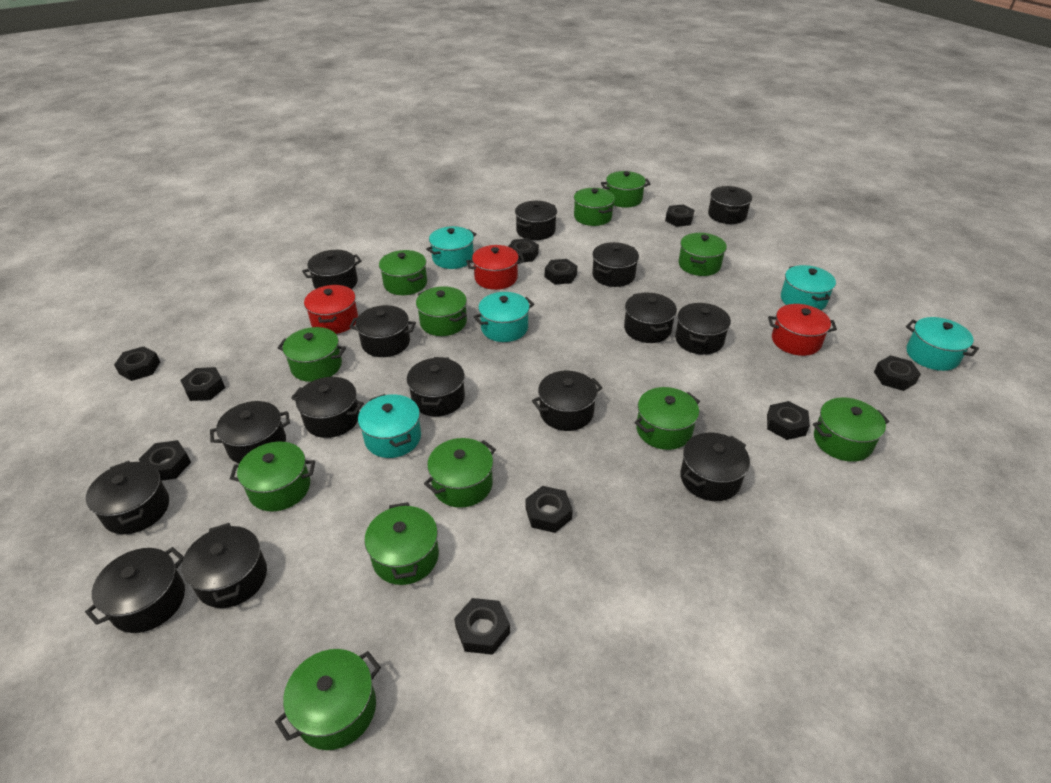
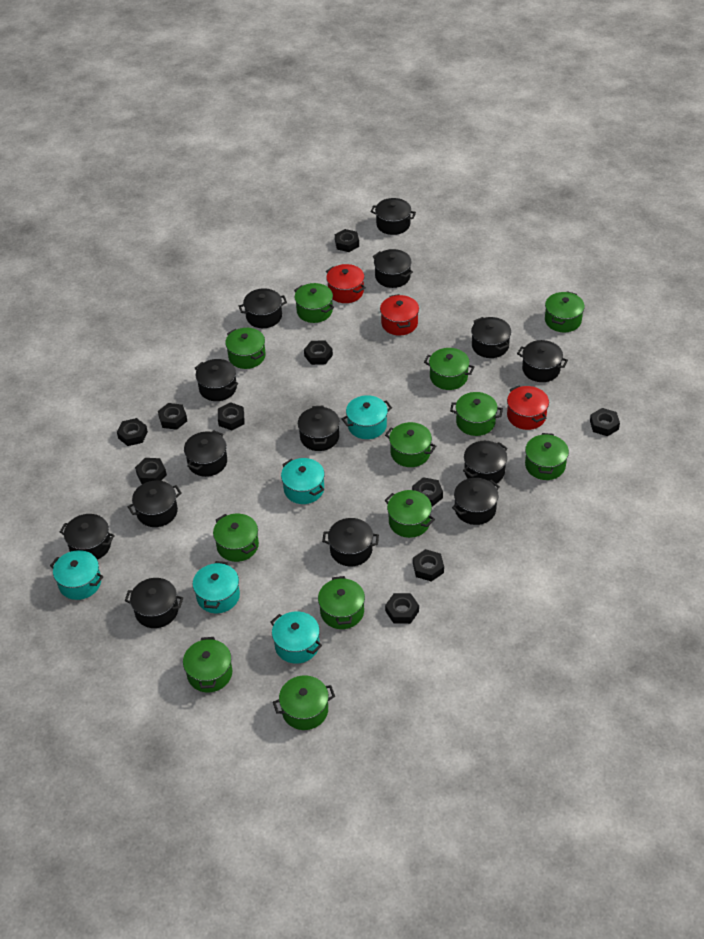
black pot: [85,547,185,633] [86,461,169,534] [181,523,267,608] [210,401,290,464] [291,377,364,438] [302,250,362,289] [350,305,416,357] [407,357,465,416] [515,201,557,240] [532,371,603,431] [592,242,639,287] [624,292,677,343] [675,303,731,355] [680,433,750,501] [708,186,752,224] = 15 -> [60,514,115,560] [125,578,183,628] [128,480,181,527] [184,430,227,477] [194,359,238,401] [239,288,287,328] [298,406,340,451] [322,518,379,566] [371,198,416,235] [373,249,413,288] [452,478,500,525] [463,441,507,485] [471,317,511,358] [517,340,568,382] = 14

